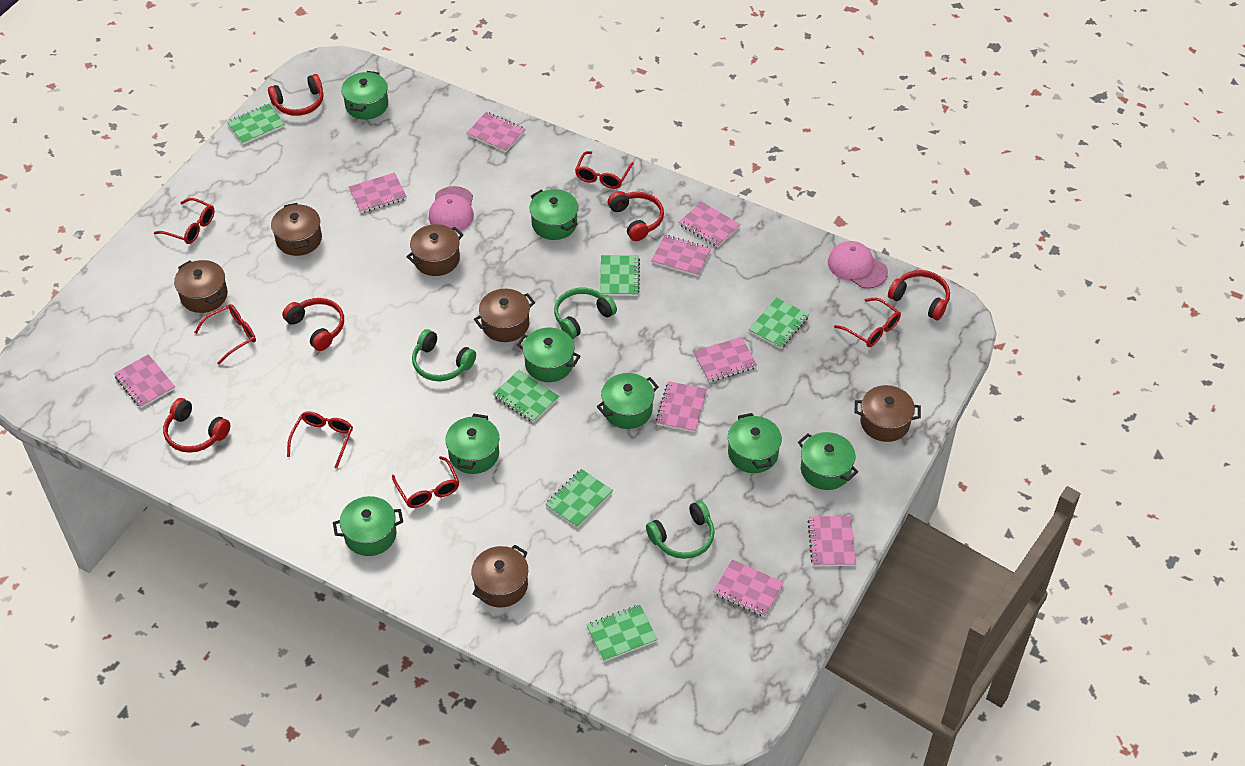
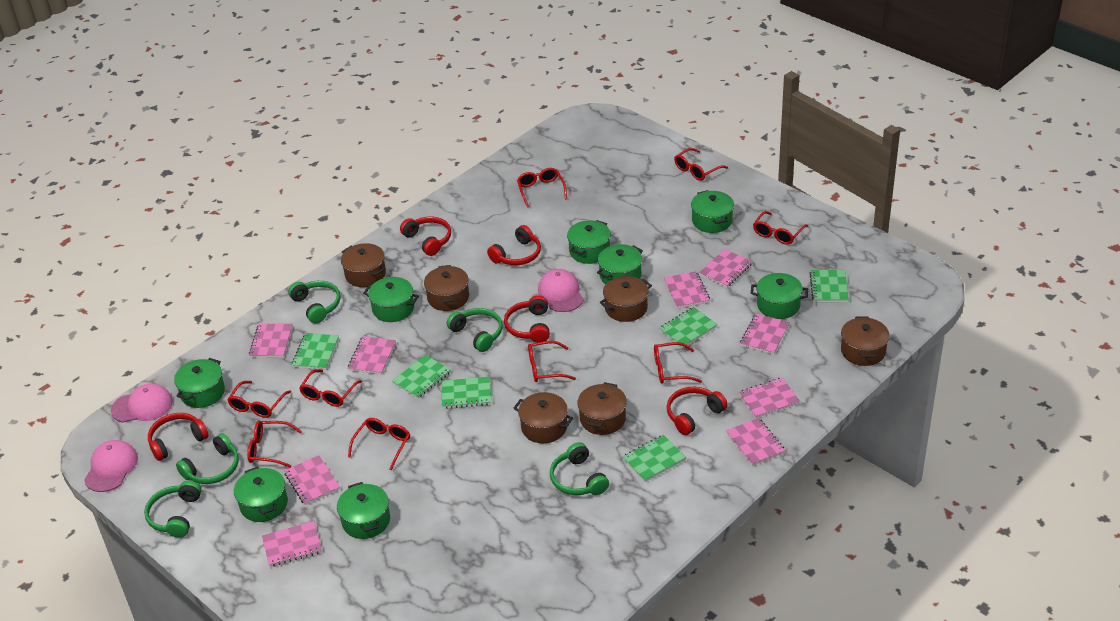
green headphones: [412,329,476,381] [554,288,617,339] [646,500,715,559] = 3 -> [144,481,201,538] [176,433,239,484] [288,281,341,323] [447,308,503,352] [550,442,609,495] = 5
pink cap: [429,186,474,232] [828,241,888,289] = 2 -> [84,440,138,492] [111,383,173,423] [538,269,584,312] = 3
red glasses: [154,198,215,244] [194,304,256,365] [287,411,353,469] [392,456,459,508] [575,151,634,189] [834,298,901,347] = 6 -> [227,381,291,418] [247,421,302,468] [299,370,362,407] [348,418,410,470] [517,168,567,208] [528,341,576,382] [654,342,702,384] [674,148,728,181] [753,211,808,245] = 9

